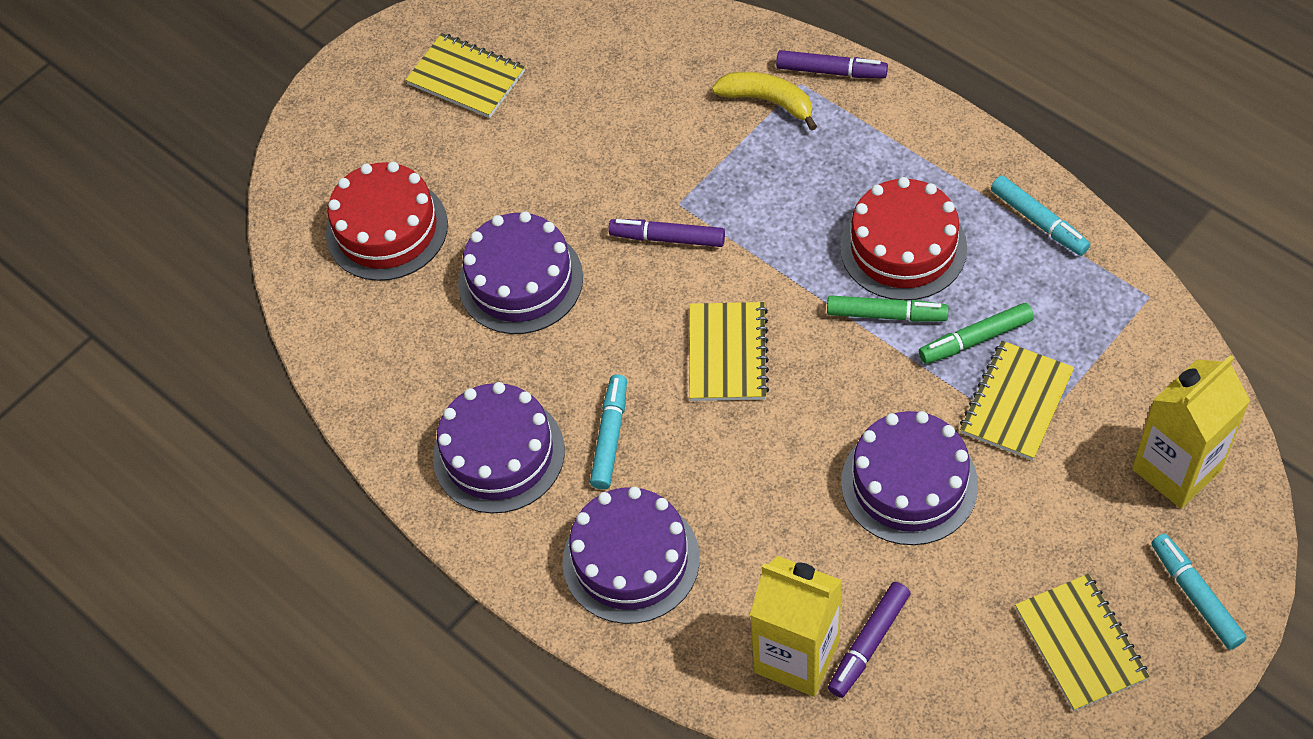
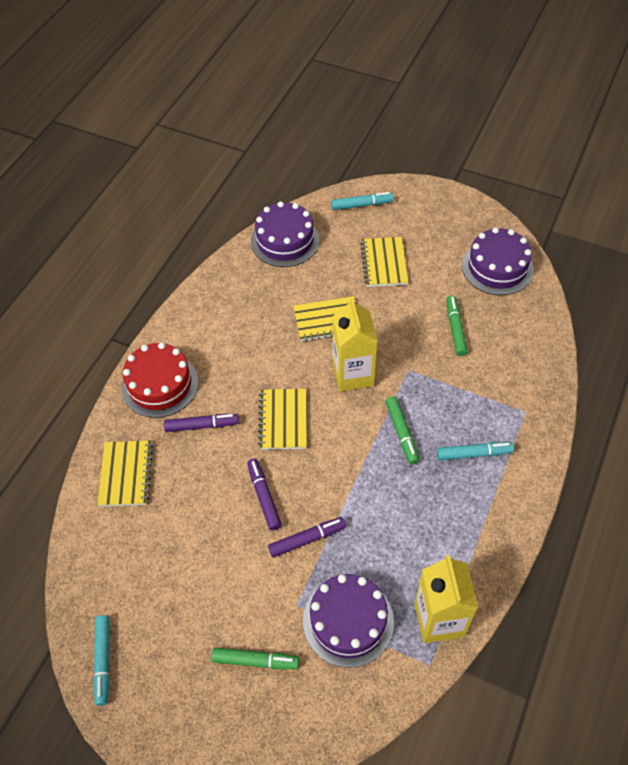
green marker: [827,295,949,322] [919,303,1034,364] = 2 -> [211,647,299,669] [385,396,419,464] [446,295,468,356] = 3
purple cake: [433,382,565,513] [458,211,583,334] [563,487,700,624] [841,411,978,545] = 4 -> [251,201,320,267] [303,574,394,668] [462,227,534,295] = 3
red cake: [326,162,448,281] [840,177,967,300] = 2 -> [121,342,198,418] = 1
yellow banana: [712,72,817,131] = 1 -> none = 0

